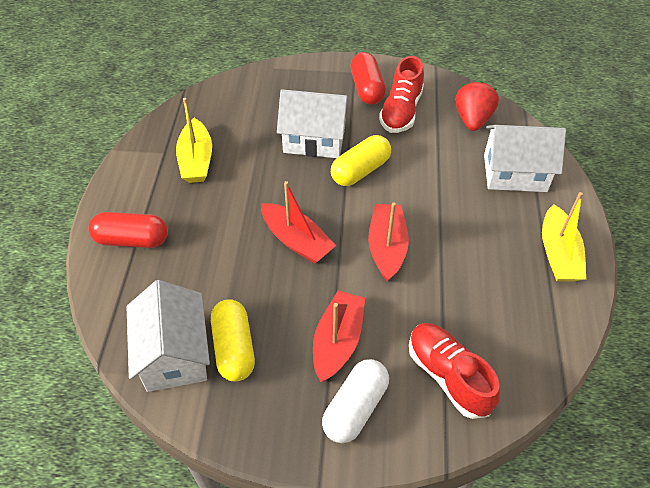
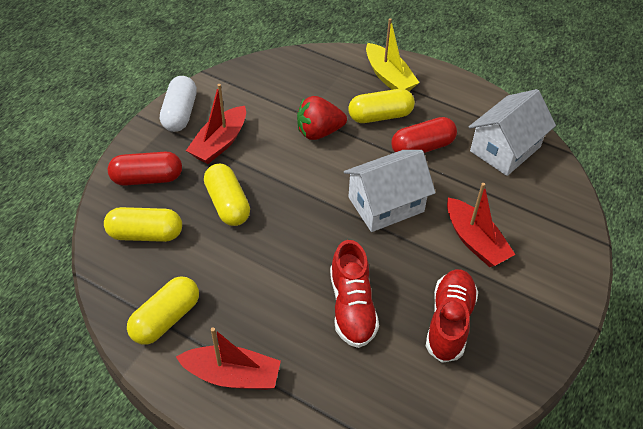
white house: [126,280,210,392] [277,89,350,158] [484,125,566,192] = 3 -> [344,150,436,232] [469,89,556,176] = 2
yellow boat: [176,98,212,183] [542,192,586,282] = 2 -> [366,18,419,91] = 1
yellow capsule: [211,299,255,381] [331,135,391,186] = 2 -> [104,207,182,242] [127,276,199,345] [204,164,250,226] [348,89,415,123] = 4

